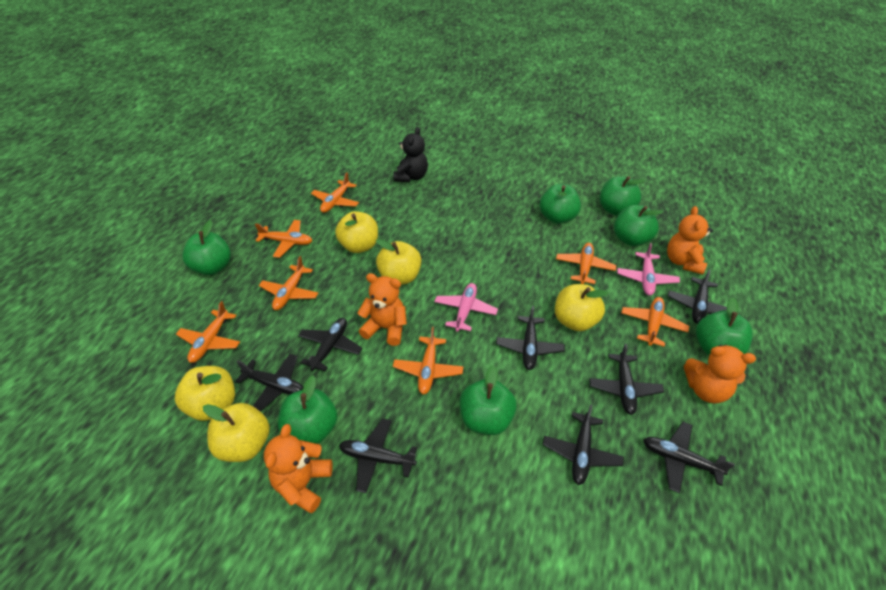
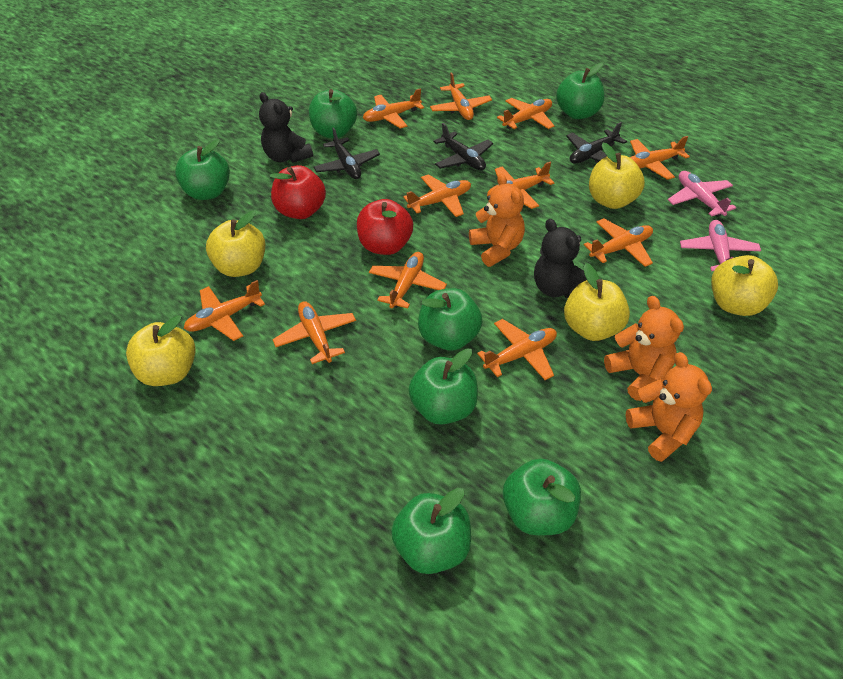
black plane: [235,354,303,412] [298,318,363,372] [339,418,417,493] [496,306,565,370] [543,404,624,485] [589,344,664,415] [643,422,735,493] [668,270,727,324] = 8 -> [313,127,380,179] [434,123,493,170] [566,122,627,164] = 3
black teddy bear: [393,127,428,182] = 1 -> [259,92,313,163] [534,219,587,299] = 2
orange plane: [176,301,240,363] [255,220,312,258] [259,256,319,310] [311,172,359,213] [393,327,463,394] [556,243,616,284] [621,297,689,347] = 7 -> [184,280,265,341] [272,301,356,364] [363,88,424,129] [369,252,447,309] [403,174,471,217] [430,72,492,120] [477,319,557,380] [487,162,554,209] [497,98,555,129] [584,218,653,267] [630,136,690,180] = 11
orange teddy bear: [264,424,333,513] [357,273,407,346] [667,206,713,275] [684,345,756,404] = 4 -> [469,174,525,267] [604,296,684,401] [626,352,712,462] = 3
red apple: none = 0 -> [270,165,326,219] [357,199,413,255] = 2

